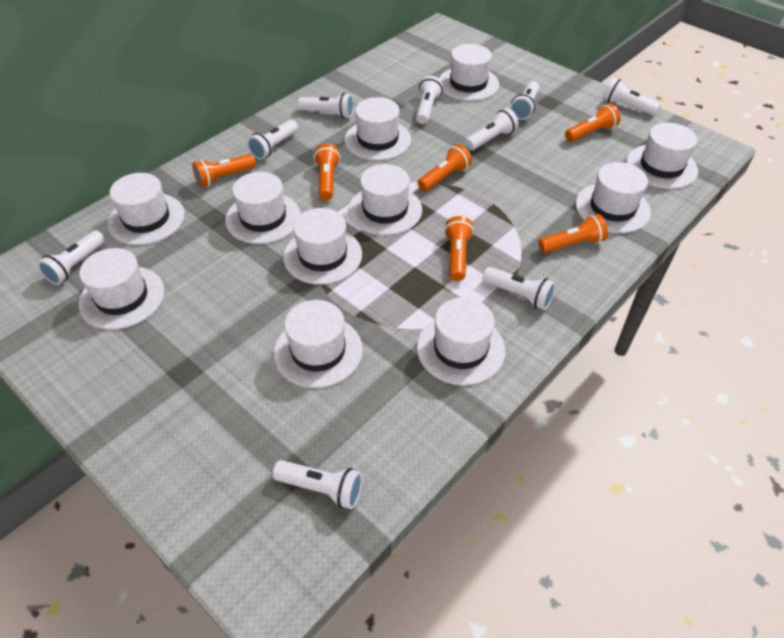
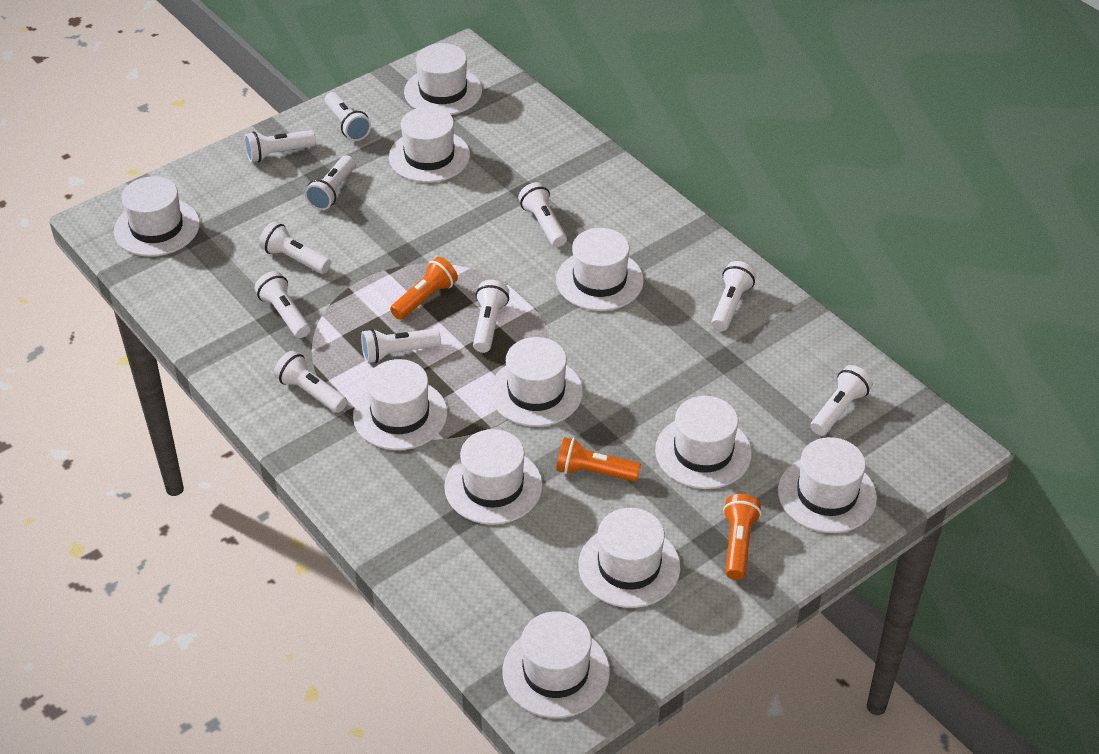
orange flashlight: [192,154,256,187] [314,144,341,200] [418,144,472,191] [444,216,474,281] [538,214,608,253] [565,103,621,142] = 6 -> [390,257,458,320] [556,437,641,482] [723,494,761,580] = 3
white flashlight: [37,230,105,285] [247,120,298,160] [273,460,363,509] [298,93,354,119] [416,76,443,124] [465,108,518,150] [483,267,556,310] [510,81,540,120] [603,78,660,116] = 9 -> [245,130,316,162] [255,271,310,338] [259,222,331,274] [274,351,347,413] [305,155,355,210] [325,92,371,141] [361,328,441,363] [473,280,509,353] [518,182,567,247] [711,261,756,331] [811,365,873,436] = 11

